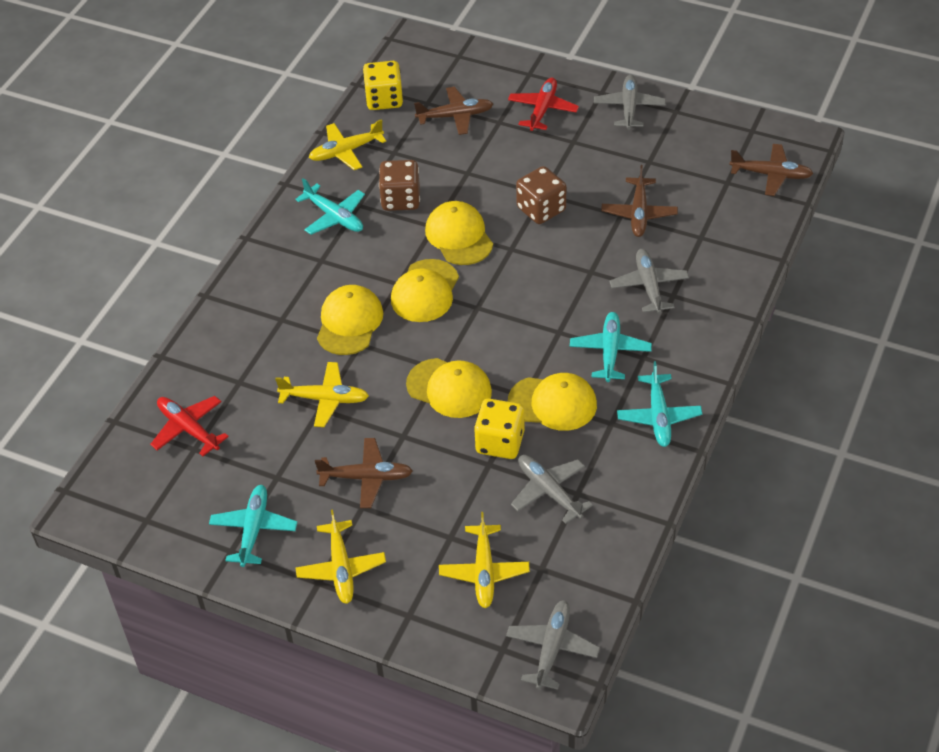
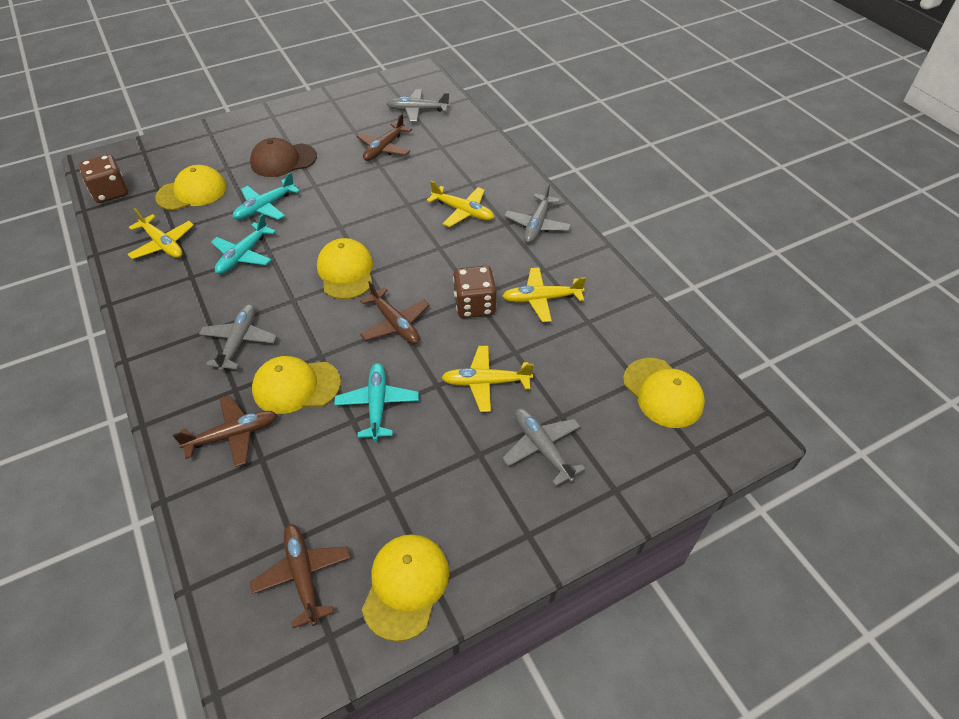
brown cap: none = 0 -> [250,138,317,177] = 1
red plane: [150,396,229,456] [508,77,579,131] = 2 -> none = 0
turquoise plane: [209,485,297,567] [295,178,365,235] [570,312,652,382] [617,361,702,447] = 4 -> [211,213,276,274] [233,172,300,220] [334,363,419,441] = 3
yellow dice: [363,61,403,110] [474,399,525,459] = 2 -> none = 0

